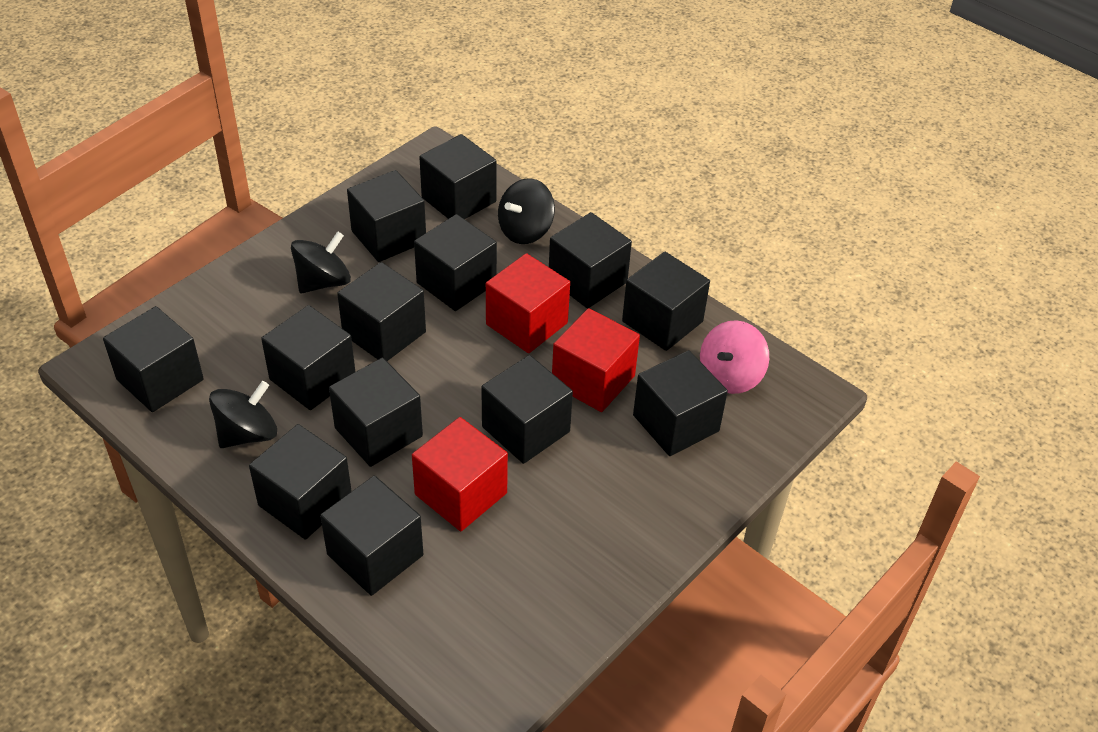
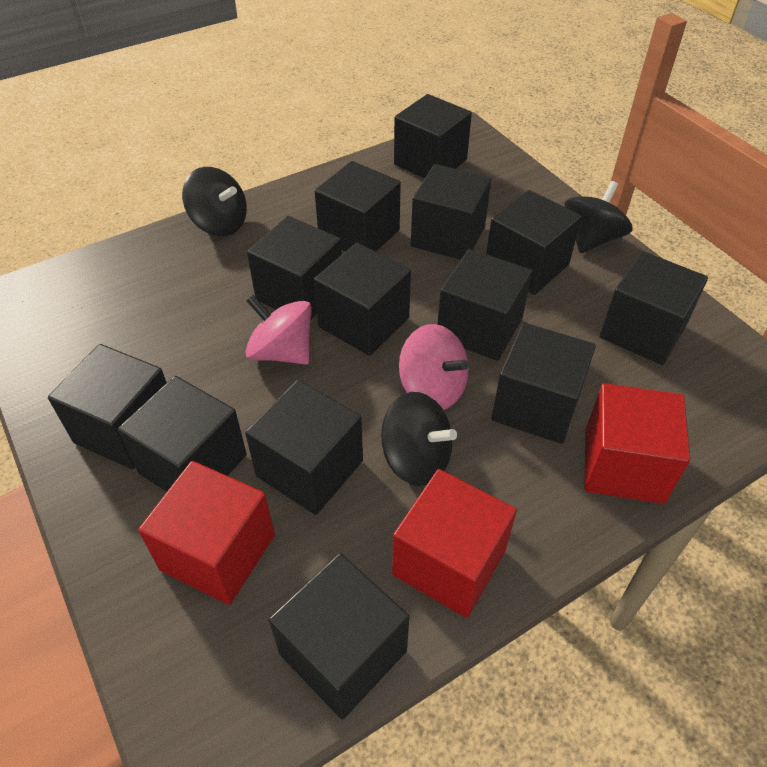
pink spinning top: [700,320,769,394] = 1 -> [246,295,312,365] [399,324,469,410] = 2

